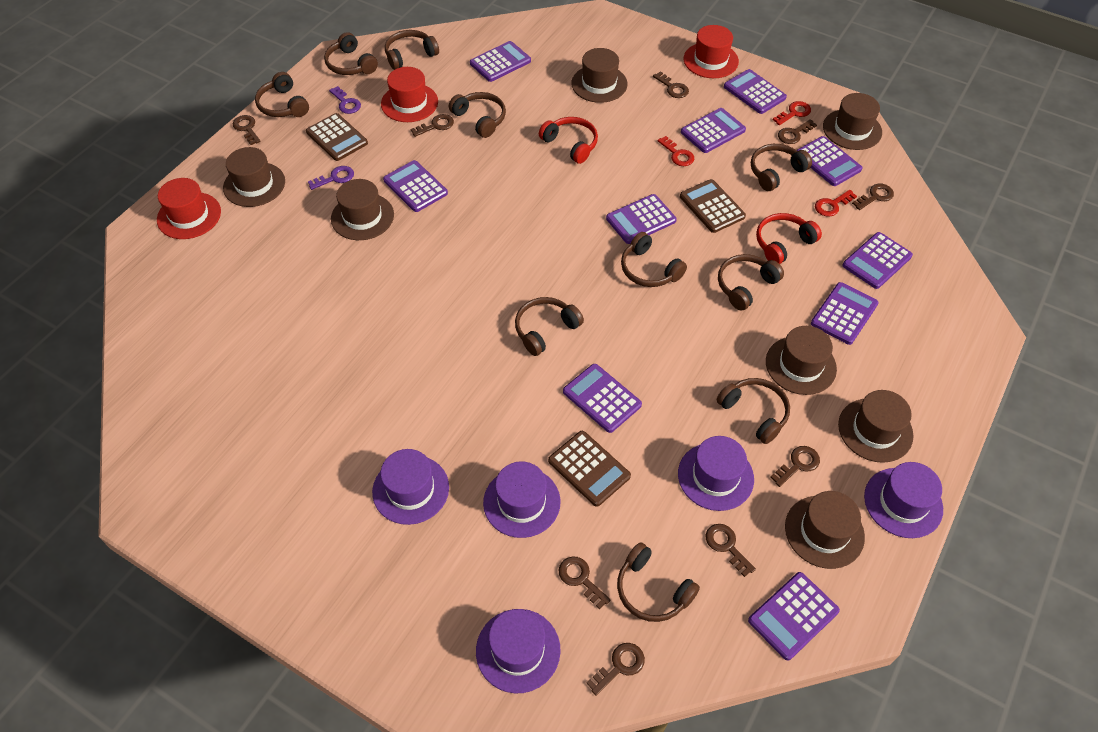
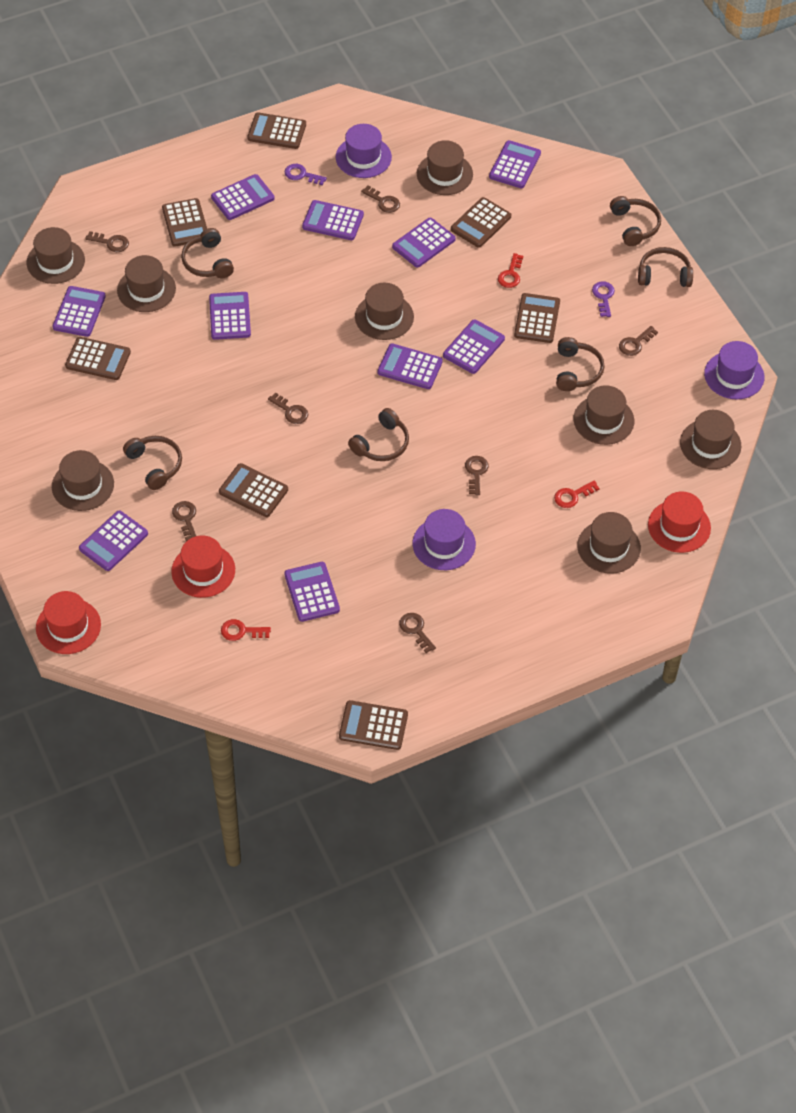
brown calculator: [306,113,368,161] [548,431,631,507] [680,179,746,233] = 3 -> [65,337,131,380] [162,198,207,247] [219,463,288,517] [247,112,306,149] [339,700,408,750] [451,197,511,248] [514,293,560,343] = 7
brown hat: [223,147,285,207] [331,179,394,240] [571,48,628,103] [766,326,837,395] [785,491,865,569] [823,93,882,150] [838,390,914,463] = 7 -> [27,227,85,284] [52,450,114,511] [117,255,176,312] [355,283,414,340] [417,140,473,195] [574,385,634,445] [577,512,641,574] [680,410,741,469] = 8
brown headphones: [255,72,309,117] [324,32,378,75] [385,30,439,70] [449,92,506,138] [515,297,584,356] [617,542,700,622] [621,232,687,287] [716,378,790,444] [718,254,784,311] [751,144,812,191] = 10 -> [123,436,182,490] [181,228,234,278] [348,408,409,461] [556,337,605,391] [610,196,661,246] [638,247,693,287] = 6
brown key: [233,115,261,145] [411,114,454,137] [558,557,611,609] [586,643,645,696] [653,71,689,98] [705,524,756,577] [770,446,820,487] [778,119,817,144] [852,183,894,210] = 9 -> [85,231,129,252] [172,501,196,541] [268,392,308,424] [361,186,400,213] [399,613,436,653] [465,456,489,495] [619,326,658,356] = 7
purple hat: [372,449,449,525] [476,609,561,693] [483,461,561,538] [678,436,754,511] [864,462,943,538] = 5 -> [336,124,392,178] [412,509,476,570] [704,341,764,399] = 3
red headphones: [539,117,598,164] [756,213,822,264] = 2 -> none = 0

